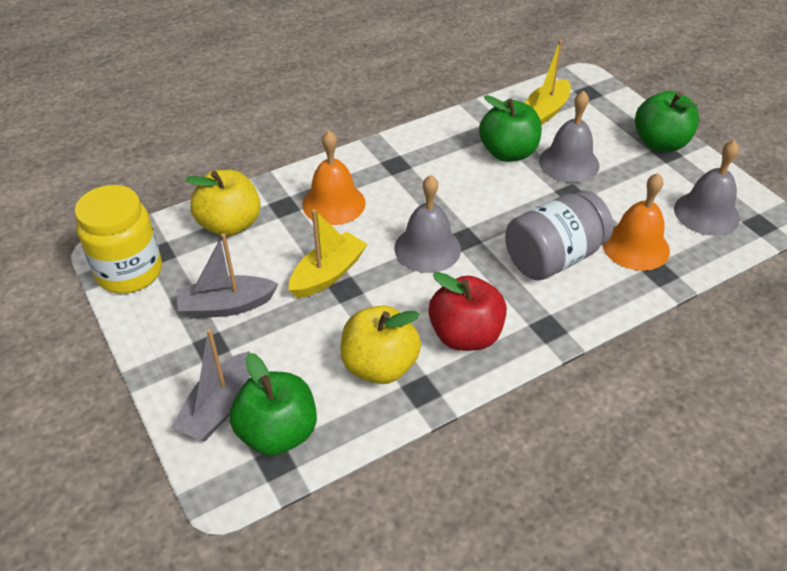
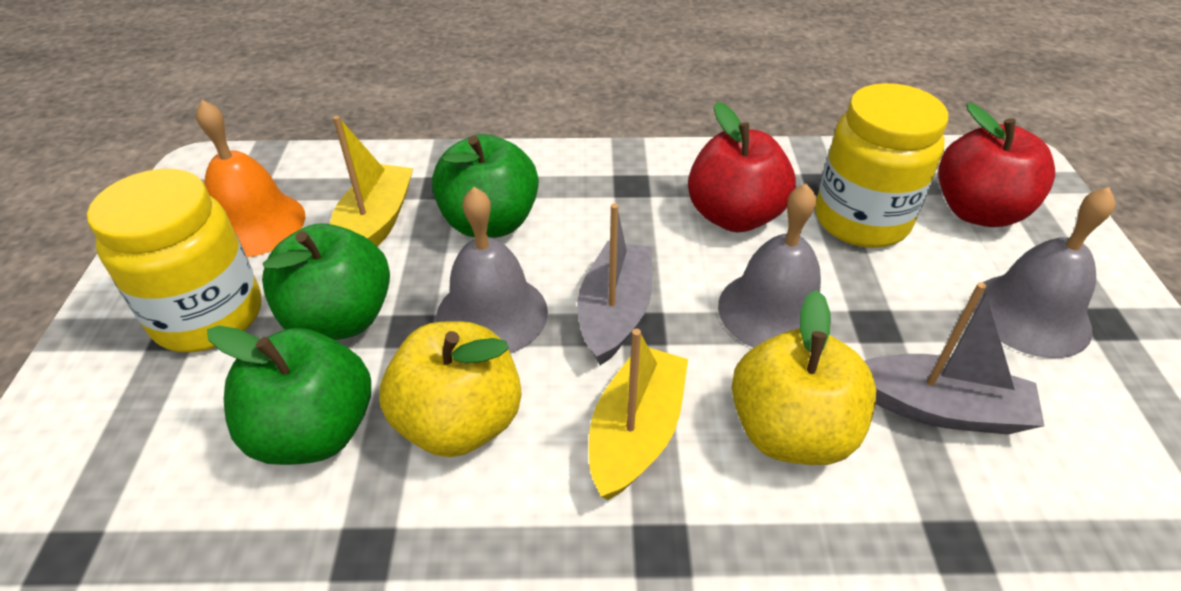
grey jar: [505,190,613,280] = 1 -> none = 0
orange bell: [302,130,366,225] [602,173,670,271] = 2 -> [196,100,305,257] = 1
red apple: [429,272,507,351] = 1 -> [688,102,796,232] [938,103,1055,227] = 2
yellow jar: [75,185,162,293] = 1 -> [87,169,262,352] [815,83,948,248] = 2

